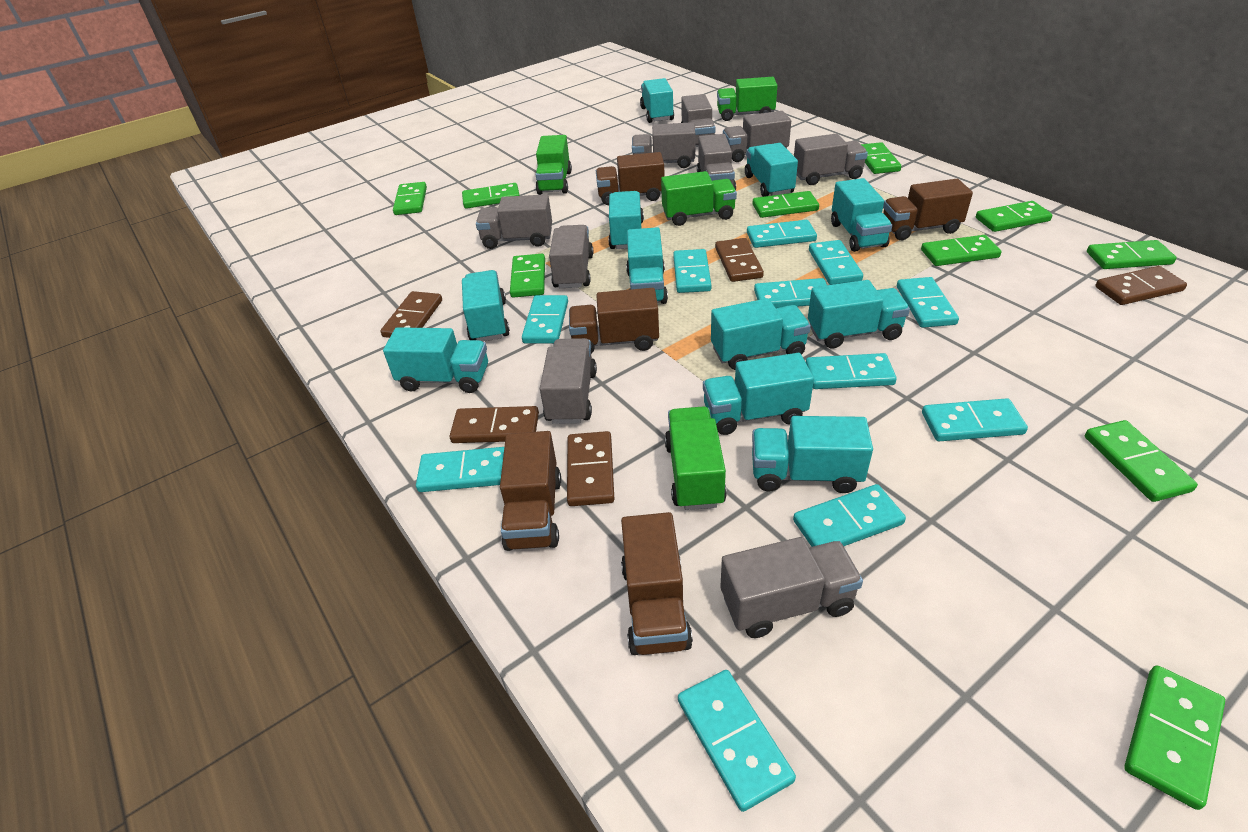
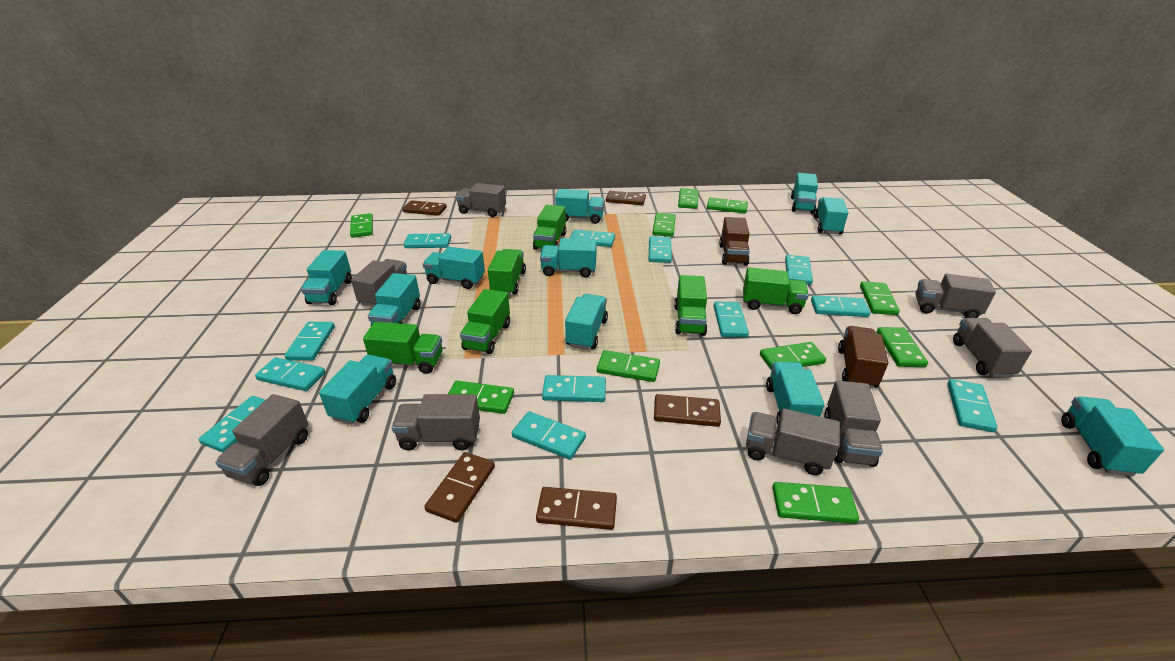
brown truck: [500,431,561,551] [569,288,659,354] [596,152,665,205] [621,512,693,655] [883,179,973,240] = 5 -> [719,217,750,266] [838,326,888,389] = 2
green truck: [536,135,572,195] [661,171,737,226] [665,406,727,510] [717,77,778,121] = 4 -> [363,322,443,374] [460,289,510,354] [488,249,526,295] [533,205,567,250] [674,275,707,336] [743,267,809,314] = 6
grey truck: [476,194,552,249] [540,338,597,424] [549,225,593,288] [632,122,695,168] [681,94,716,147] [697,134,736,190] [720,537,863,638] [723,111,791,162] [794,134,868,185] = 9 -> [215,394,308,486] [351,259,407,307] [392,394,480,451] [456,183,506,217] [746,408,840,475] [824,380,883,467] [915,274,996,318] [953,318,1032,377] = 8
turquoise domino: [416,447,504,492] [522,295,568,343] [673,249,711,293] [678,670,796,812] [747,220,817,248] [754,278,827,308] [793,484,906,547] [806,353,897,389] [809,240,863,285] [897,277,959,328] [922,398,1028,441] = 11 -> [198,396,265,452] [255,357,325,391] [284,322,335,361] [404,233,451,248] [512,411,586,460] [542,375,606,402] [570,230,615,247] [649,236,672,263] [714,302,749,337] [785,255,813,285] [811,295,870,317] [947,379,997,432] = 12

